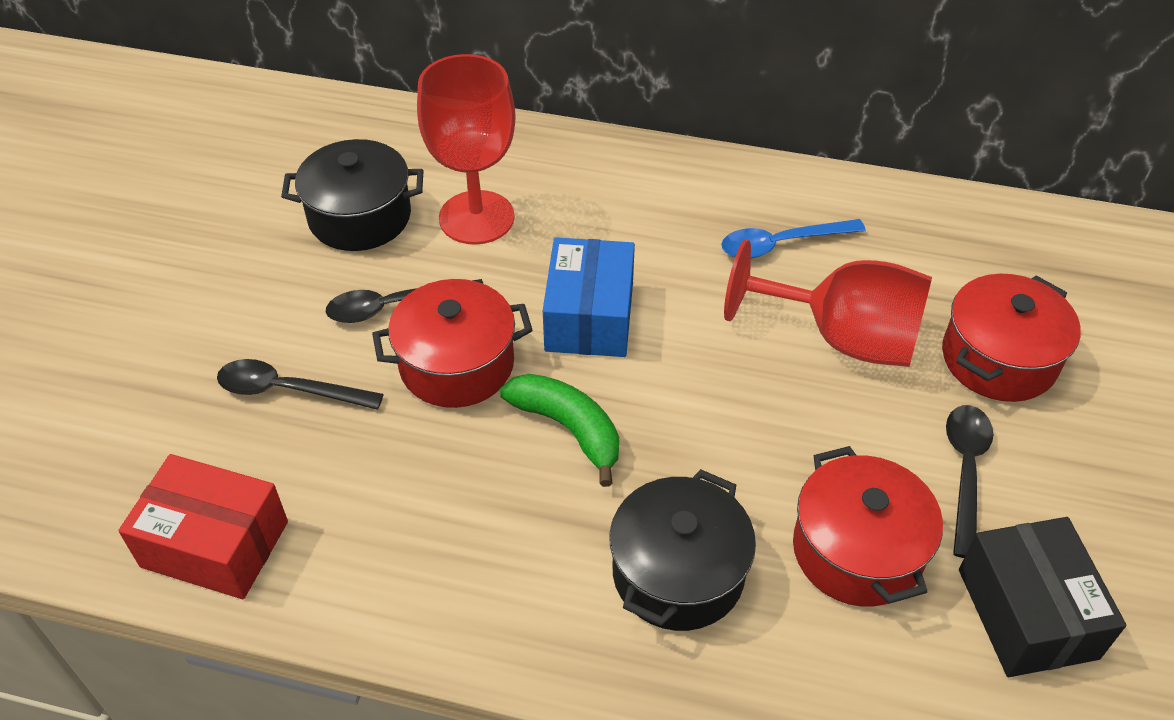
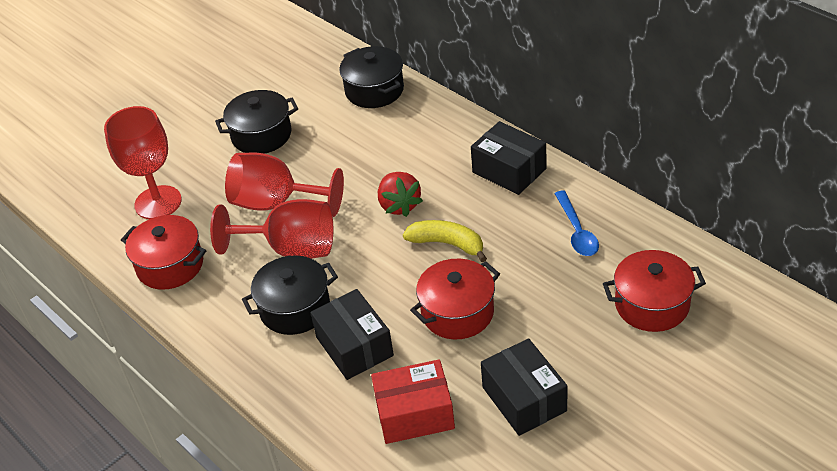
black box: [959,517,1126,677] = 1 -> [310,289,394,380] [471,121,546,195] [481,338,568,436] = 3
black pot: [281,139,424,251] [609,469,756,631] = 2 -> [215,90,298,154] [242,255,338,335] [339,46,404,108] = 3
black spoon: [217,359,384,410] [326,279,483,323] [946,405,993,558] = 3 -> none = 0
blue box: [543,237,635,357] = 1 -> none = 0
green banana: [500,374,619,487] = 1 -> none = 0
red goblet: [417,54,516,245] [724,240,932,367] = 2 -> [104,106,182,219] [210,199,333,259] [225,153,344,217] = 3
red strawberry: none = 0 -> [378,172,423,217] = 1
yellow banana: none = 0 -> [403,220,487,262] = 1

